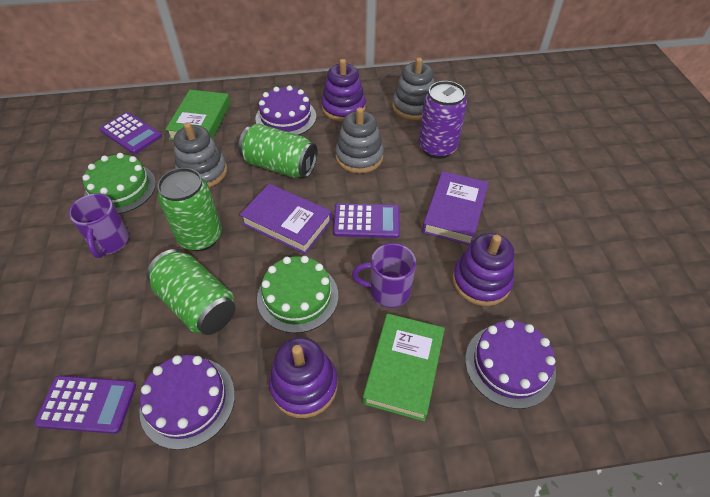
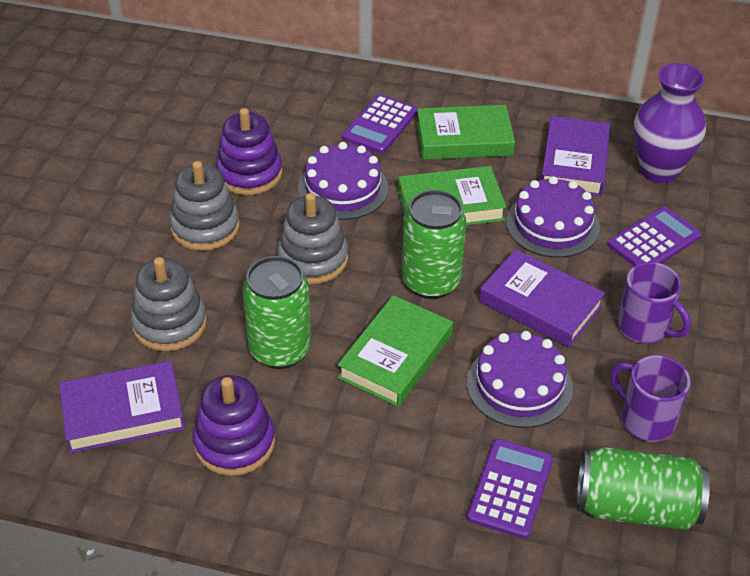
green book: [165,90,231,140] [363,313,445,422] = 2 -> [338,295,453,407] [398,166,506,225] [417,105,515,160] = 3
green cake: [82,153,156,214] [257,256,338,333] = 2 -> none = 0
purple book: [240,184,332,254] [422,171,489,245] = 2 -> [59,361,185,453] [479,249,605,347] [541,116,610,196] = 3
purple can: [419,81,467,159] = 1 -> none = 0
purple stacking toy: [269,337,338,418] [321,59,366,122] [452,233,514,306] = 3 -> [192,375,275,476] [216,108,282,195] = 2
purple vase: none = 0 -> [634,63,706,183] = 1

